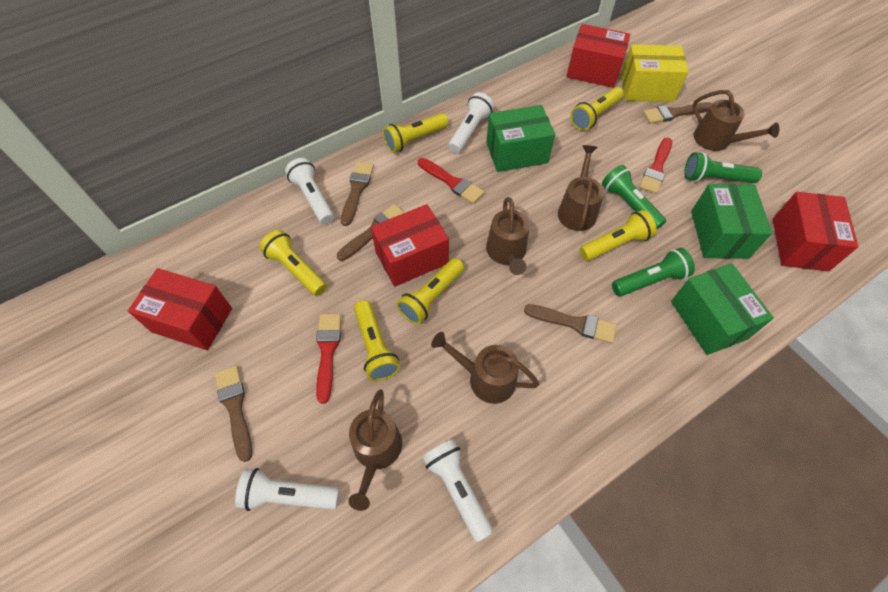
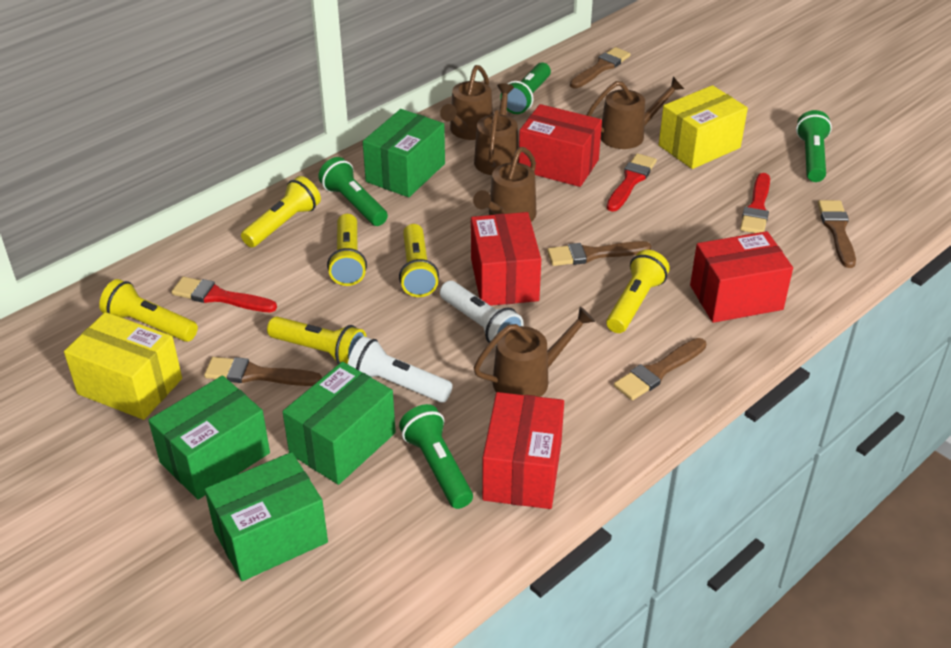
green box: [486,105,555,172] [671,263,774,355] [691,184,772,259] = 3 -> [148,375,270,500] [205,452,328,581] [283,362,396,485] [363,109,445,197] = 4
green flashlight: [602,165,666,229] [612,248,695,297] [684,152,762,183] = 3 -> [318,157,388,226] [399,404,473,509] [500,62,551,114] [796,110,832,182] = 4
white flashlight: [235,468,340,511] [285,158,334,224] [422,439,493,542] [448,92,494,153] = 4 -> [348,336,453,403] [440,281,524,346] = 2
yellow box: [621,44,689,102] = 1 -> [64,312,182,420] [659,85,748,169] = 2

